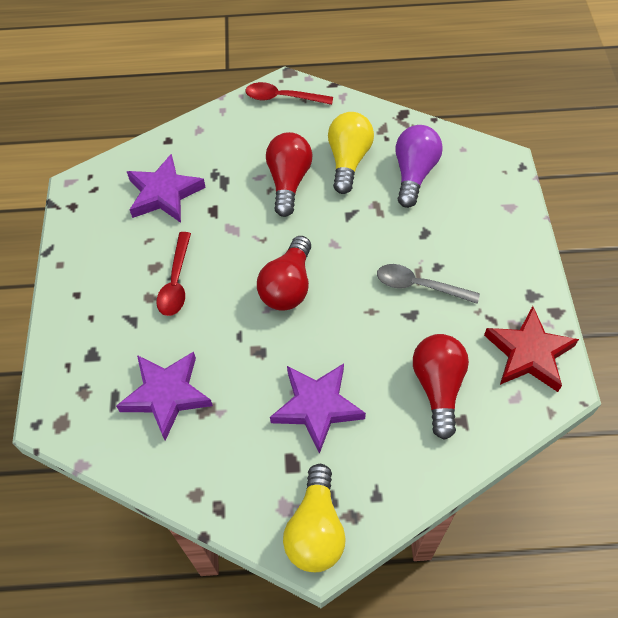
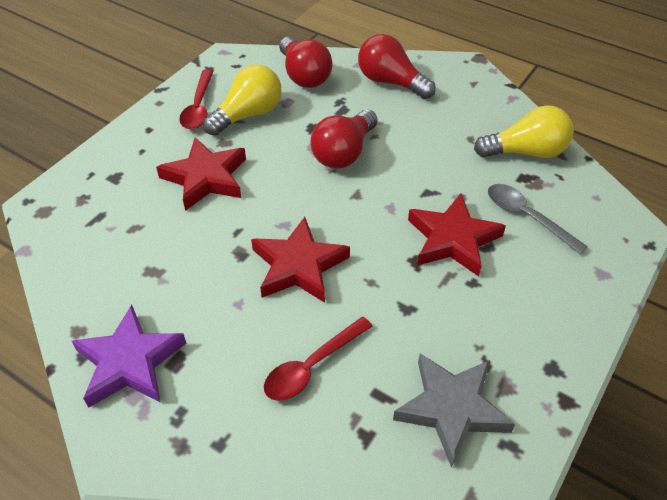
grey star: none = 0 -> [393,353,515,467] = 1
purple light bulb: [395,125,443,208] = 1 -> none = 0
purple star: [116,351,213,441] [126,154,206,223] [270,363,366,454] = 3 -> [72,305,187,408] = 1
red star: [484,306,579,392] = 1 -> [156,137,246,211] [251,217,350,303] [408,194,506,276] = 3

